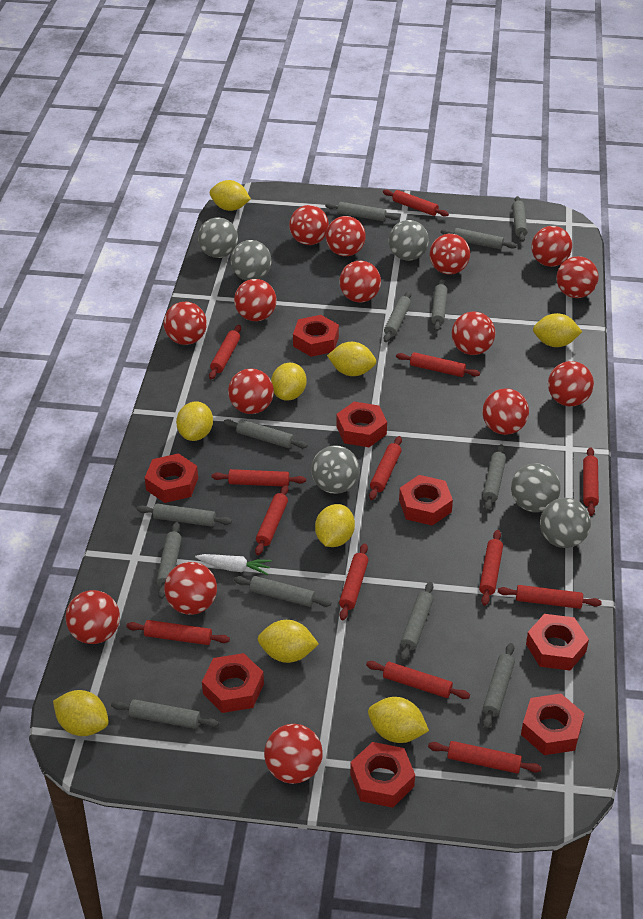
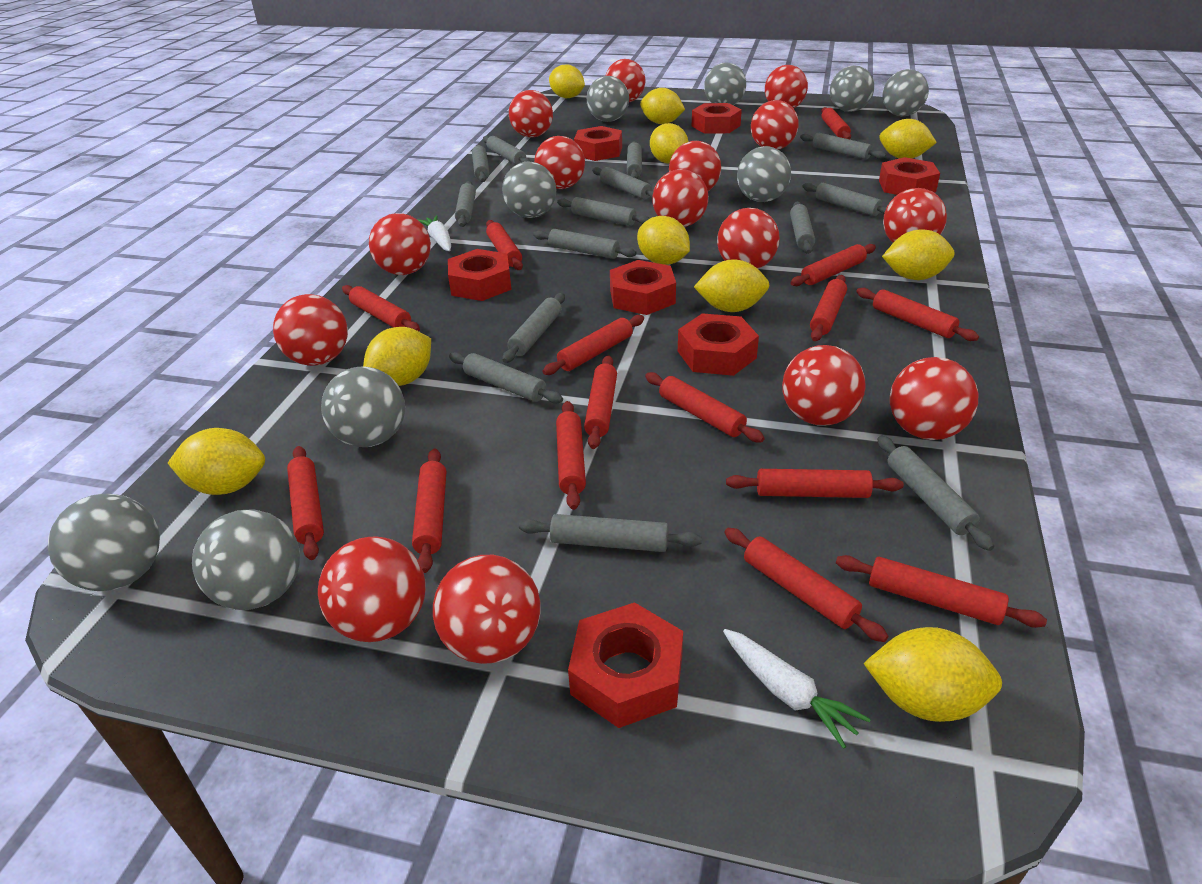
grey ball: [198,217,238,258] [231,240,271,281] [311,445,360,494] [389,220,429,261] [511,463,561,512] [540,498,591,548] = 6 -> [48,493,160,591] [192,509,300,610] [321,366,405,447] [502,162,556,218] [587,76,629,122] [704,63,746,105] [737,146,791,202] [830,66,874,112] [882,69,929,116] = 9
grey rolling pin: [111,699,219,729] [137,504,232,527] [156,522,182,599] [223,419,308,449] [234,576,332,607] [325,202,399,221] [384,291,411,342] [400,582,433,661] [431,279,447,331] [441,228,517,249] [483,444,506,511] [483,643,515,729] [512,196,527,242] = 13 -> [449,352,563,404] [455,181,476,227] [472,144,490,182] [483,136,530,165] [502,293,565,363] [519,514,702,552] [533,229,636,259] [557,197,650,226] [592,167,653,200] [627,141,642,179] [790,201,815,254] [800,133,886,160] [802,183,887,216] [877,436,994,551] = 14
red nut: [145,453,198,503] [202,653,264,713] [293,315,339,357] [336,402,387,447] [350,742,415,808] [399,475,453,526] [521,693,585,755] [526,614,589,670] = 8 -> [448,249,512,301] [568,602,683,728] [574,126,622,161] [610,260,676,315] [678,313,759,376] [692,103,742,134] [879,157,940,195] = 7
red rolling pin: [126,620,230,645] [209,325,241,379] [212,469,306,486] [255,485,289,555] [339,543,369,620] [366,661,470,699] [369,436,402,500] [383,189,449,217] [396,352,480,377] [428,741,542,774] [479,530,503,606] [498,585,602,609] [583,447,599,516] = 13 -> [287,446,324,560] [342,285,420,331] [412,448,446,573] [486,220,523,270] [542,315,644,375] [556,401,586,510] [584,355,617,449] [645,372,765,442] [724,528,888,642] [726,469,904,498] [790,244,876,286] [810,275,847,341] [821,107,851,139] [836,555,1047,628] [856,288,979,341] = 15
white carrot: [195,554,272,575] = 1 -> [417,215,451,251] [723,629,871,749] = 2
yellow lemon: [53,690,109,736] [176,401,213,441] [210,180,251,211] [258,620,319,663] [271,363,306,401] [315,504,355,547] [327,342,376,376] [368,697,429,743] [533,313,582,347] = 9 -> [168,428,265,495] [363,327,431,386] [549,64,585,98] [637,216,690,265] [640,88,685,124] [650,123,689,164] [694,259,769,312] [863,627,1002,722] [879,119,937,158] [882,230,955,280] = 10

